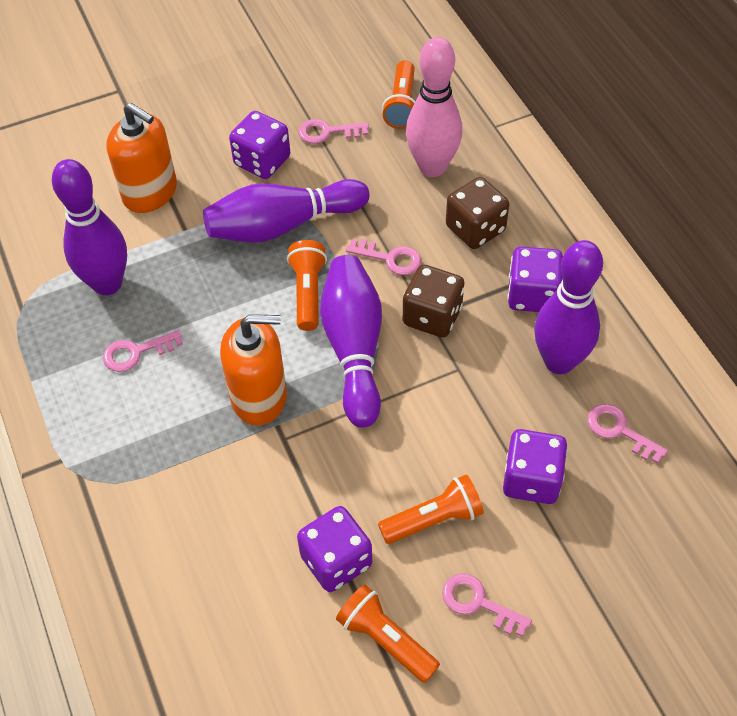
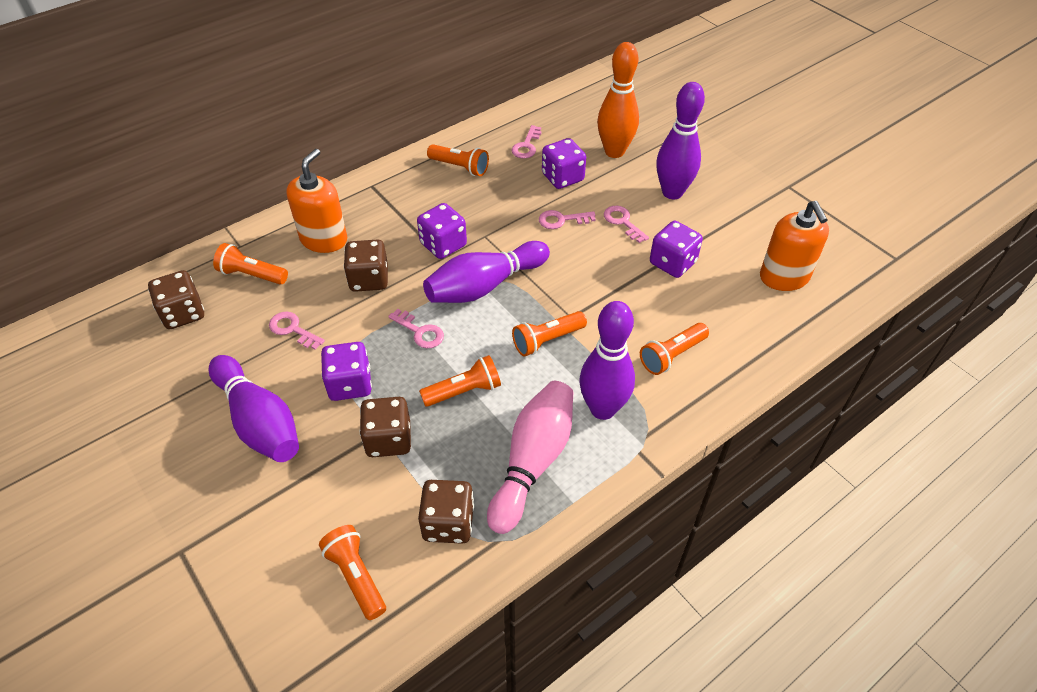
brown dice: [403,265,464,338] [446,177,509,249] = 2 -> [148,270,204,329] [344,240,388,292] [360,397,411,457] [418,480,474,544] = 4
orange bowling pin: none = 0 -> [597,42,639,158] = 1
orange flashlight: [287,240,327,331] [336,585,440,683] [378,474,484,544] [382,60,415,129] = 4 -> [213,243,288,285] [319,525,386,620] [419,355,501,407] [427,144,489,176] [512,311,587,356] [640,323,709,375] = 6

